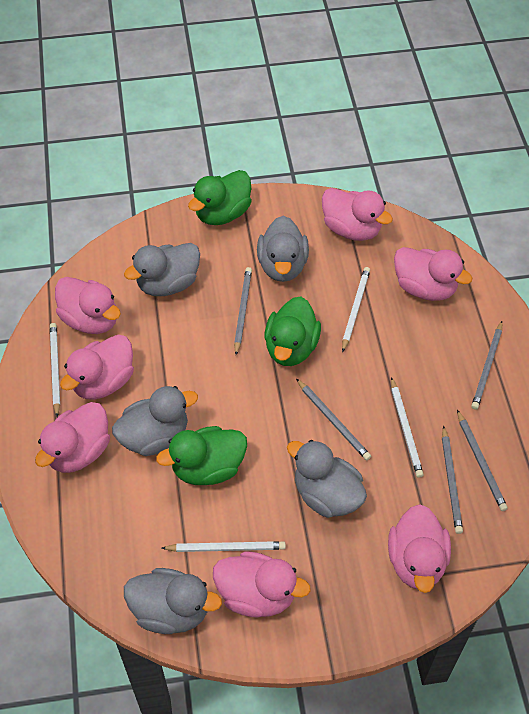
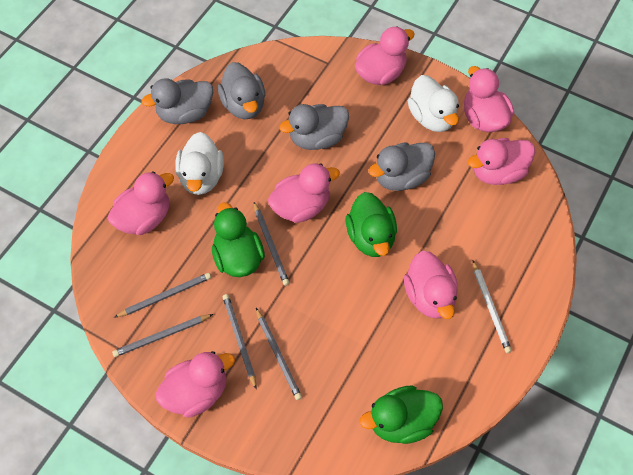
grey duck: [112,386,198,456] [124,243,200,296] [124,568,222,634] [257,216,309,282] [287,440,367,518] = 5 -> [141,78,213,124] [218,62,265,119] [279,104,349,150] [369,142,435,191] = 4
white duck: none = 0 -> [175,132,224,195] [408,75,459,132] = 2
white pencil: [50,323,60,417] [162,541,286,552] [342,267,370,352] [391,377,424,478] = 4 -> [473,261,512,353] = 1

